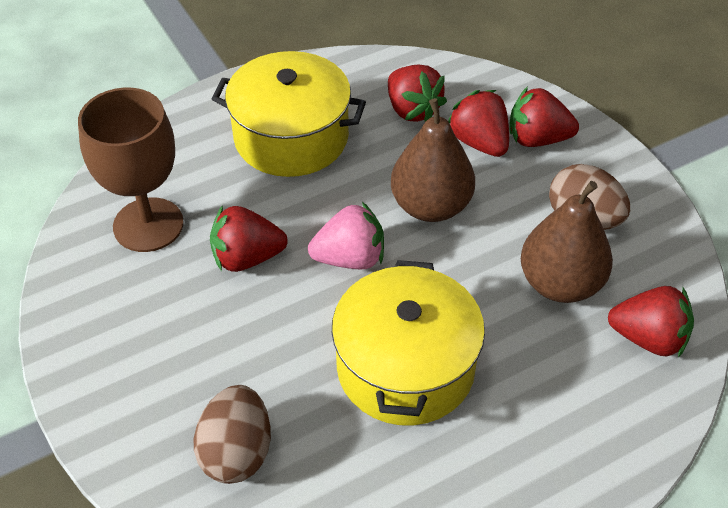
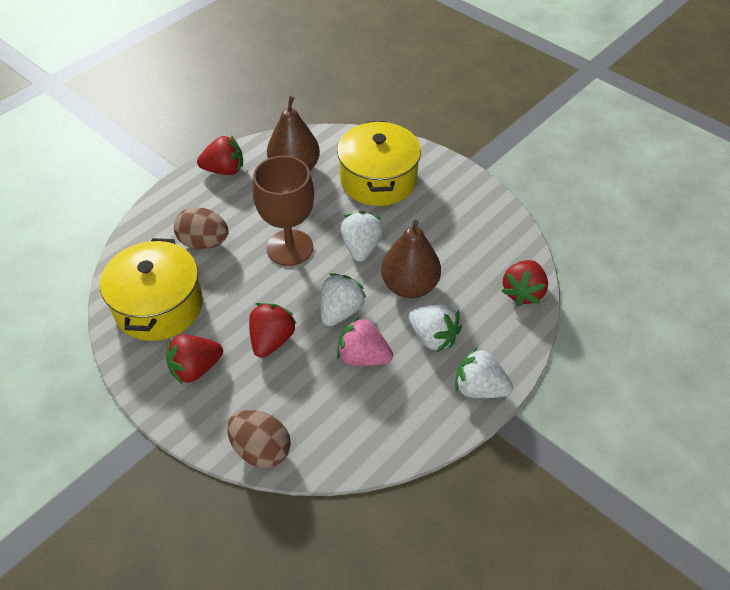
red strawberry: [210,205,288,272] [388,64,447,122] [448,90,509,157] [509,86,579,147] [608,286,694,358] = 5 -> [166,334,223,385] [197,135,243,175] [249,303,297,358] [502,260,548,306] = 4
white strawberry: none = 0 -> [320,273,366,326] [341,211,383,262] [409,304,462,353] [455,347,513,398] = 4

